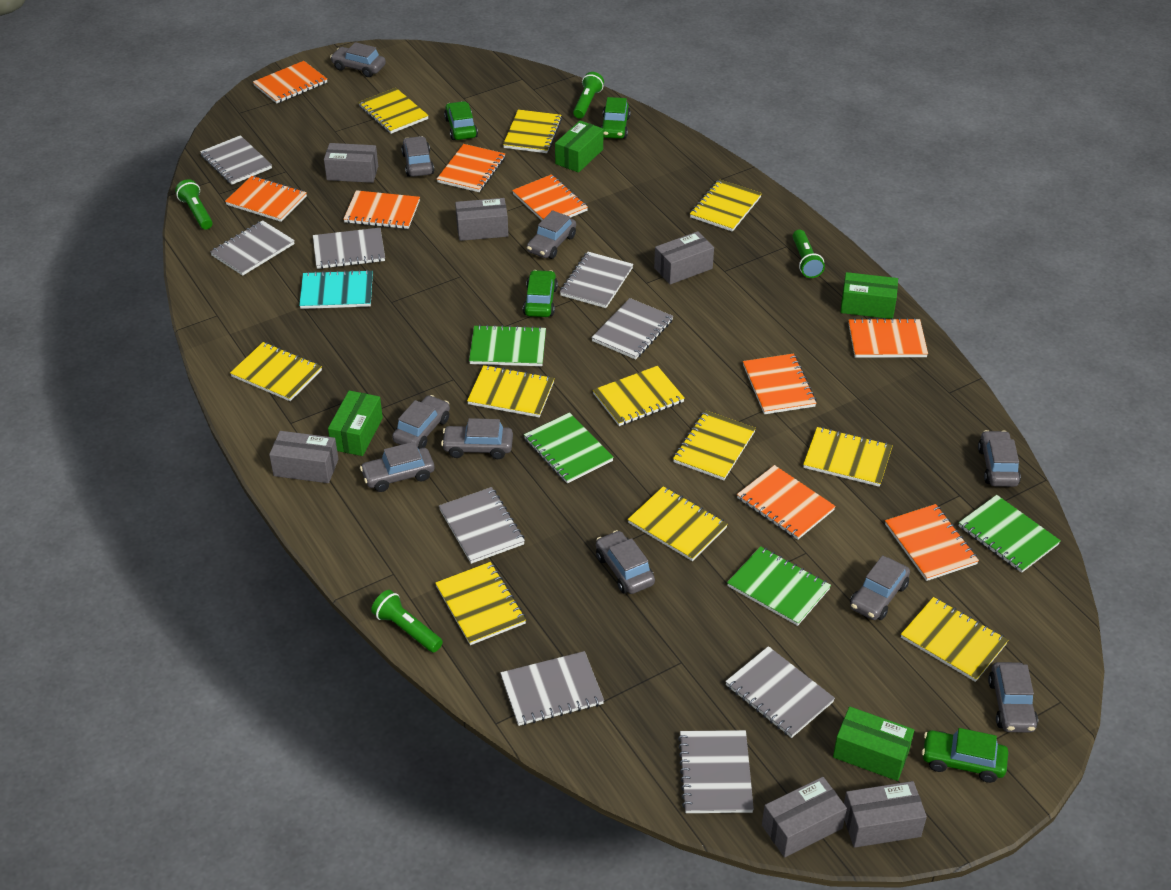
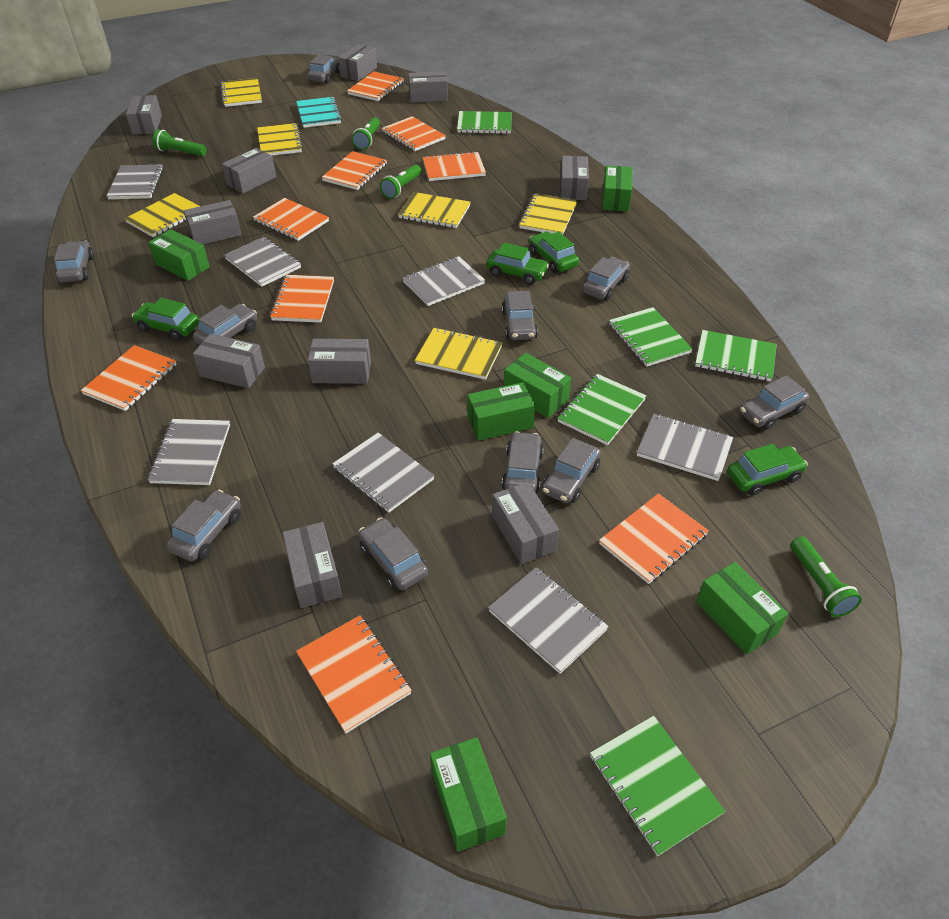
green box: [328,391,383,456] [555,120,603,173] [833,707,914,781] [841,272,898,319] = 4 -> [148,229,210,281] [430,737,507,852] [467,382,536,441] [504,353,571,418] [602,165,633,212] [696,562,788,654] = 6
green notebook: [469,325,546,366] [524,412,614,484] [727,546,831,626] [959,495,1061,573] = 4 -> [457,111,512,134] [558,374,647,445] [590,716,725,856] [609,307,693,367] [695,330,777,381] = 5
grey box: [269,431,338,483] [324,143,378,183] [455,198,508,241] [654,231,714,285] [762,777,847,857] [844,781,927,848] = 6 -> [126,95,162,135] [184,200,242,244] [193,333,265,388] [222,148,276,194] [282,522,342,608] [308,339,371,384] [338,44,377,81] [408,71,448,103] [492,482,559,564] [560,156,589,200] = 10
grey notebook: [200,135,272,185] [210,220,295,276] [313,228,385,269] [439,487,525,564] [500,651,604,726] [560,252,633,308] [591,298,673,360] [678,730,754,813] [725,646,835,738] = 9 -> [107,165,163,199] [148,419,230,485] [224,237,301,287] [332,433,435,513] [402,256,485,306] [488,567,609,674] [637,414,733,481] = 7
yellow notebook: [230,342,322,401] [358,88,429,134] [435,562,526,645] [467,365,555,417] [503,109,562,153] [593,366,685,426] [628,486,728,561] [673,410,756,480] [690,179,762,232] [803,427,893,487] [901,597,1008,682] = 11 -> [124,193,200,237] [220,78,262,107] [257,123,303,156] [398,192,471,228] [415,328,502,380] [519,193,578,235] = 6

